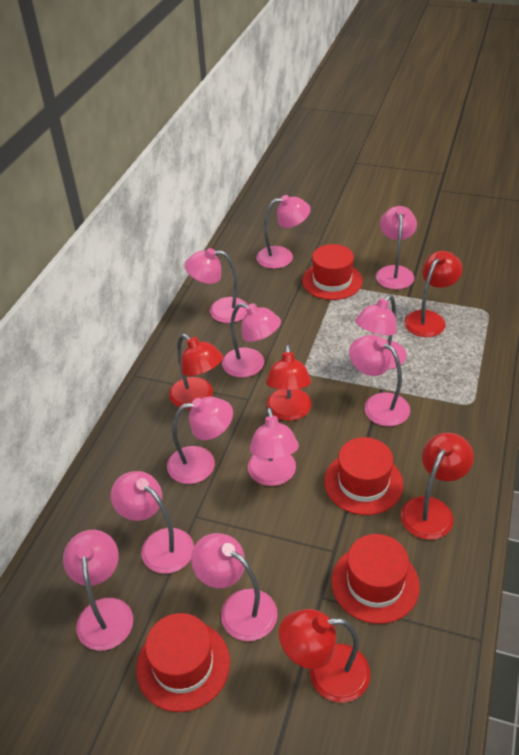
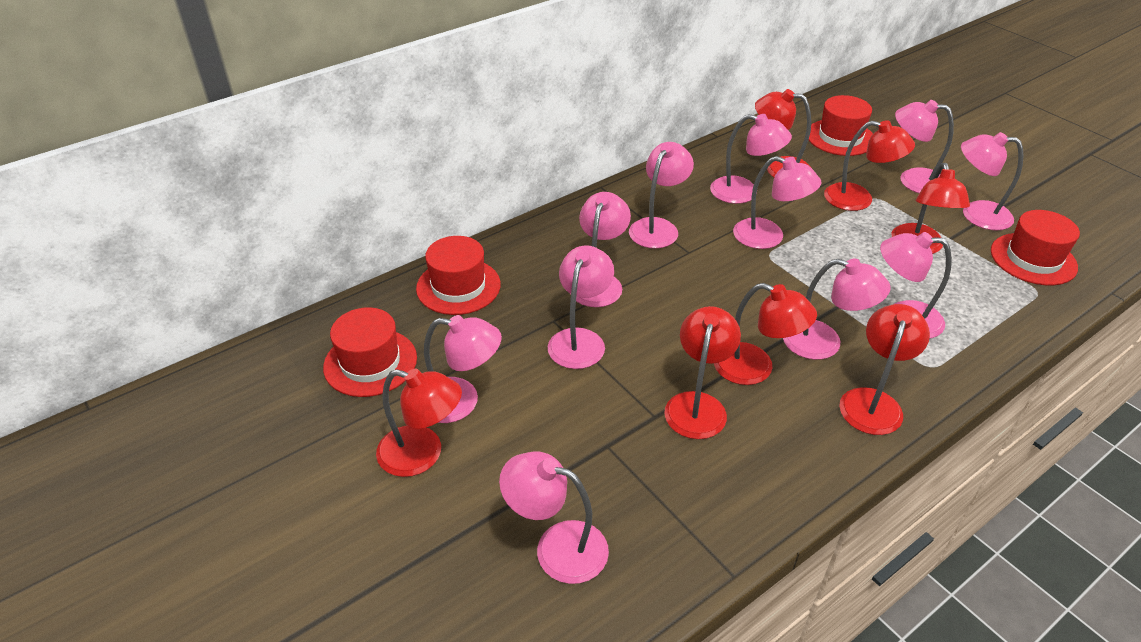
red lamp: [169,334,223,409] [266,345,312,421] [279,609,370,703] [401,433,474,540] [404,251,463,337] = 5 -> [376,369,462,477] [664,306,741,439] [714,283,817,385] [755,89,811,177] [824,120,915,211] [839,304,930,435] [891,163,970,254] = 7

